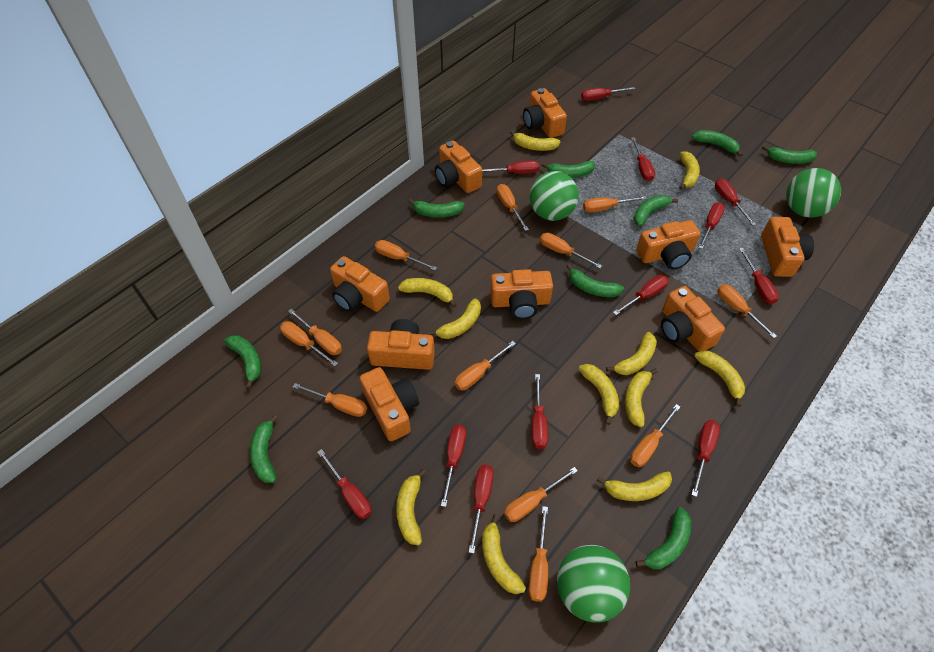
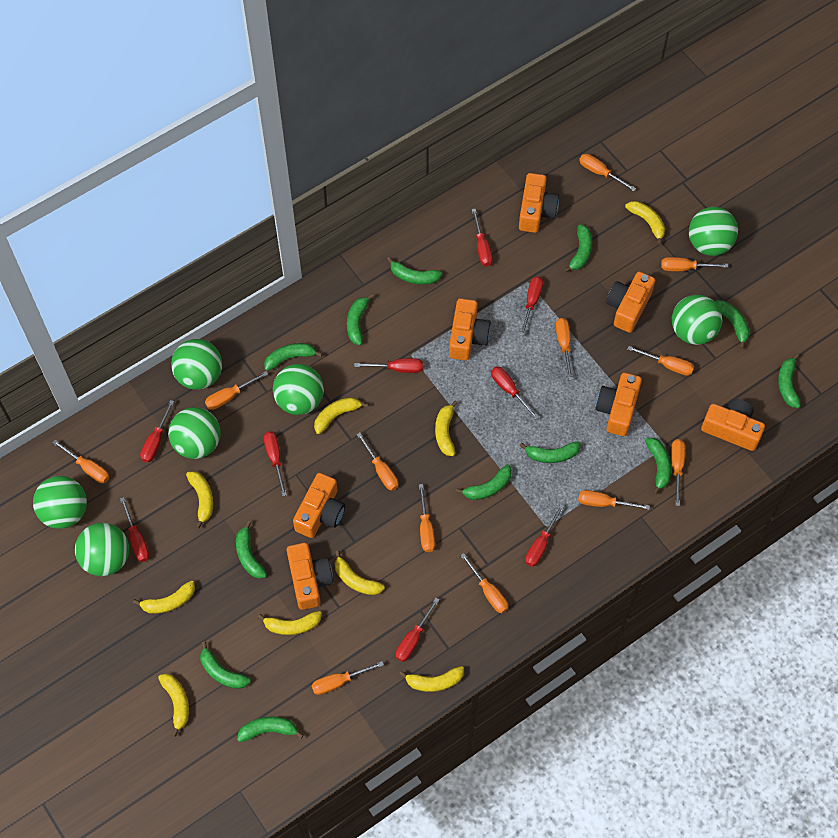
green ball: [530,171,579,221] [557,545,630,623] [786,168,841,218] = 3 -> [33,476,87,529] [75,523,129,576] [168,407,221,459] [171,339,222,390] [273,364,324,415] [672,295,722,345] [689,207,738,256] = 7
green banana: [224,335,261,389] [250,414,278,483] [408,199,465,218] [541,161,595,178] [567,264,624,297] [634,195,678,226] [636,507,691,569] [692,130,743,157] [762,145,817,164] = 9 -> [200,642,251,689] [236,521,267,579] [237,717,304,742] [264,343,323,371] [347,294,374,345] [387,257,442,285] [456,465,512,500] [520,441,581,463] [564,224,592,273] [645,438,671,495] [715,300,750,349] [778,354,801,408] = 12
orange camera: [330,256,390,312] [360,367,419,441] [367,319,435,370] [435,141,482,193] [490,269,553,319] [523,88,567,138] [636,220,700,270] [661,286,725,351] [761,217,814,277] = 9 -> [287,543,333,610] [293,473,345,538] [449,298,491,361] [519,173,559,233] [595,373,642,436] [606,272,655,333] [701,399,765,451] = 7
red screwdriver: [317,449,371,519] [441,425,466,507] [469,465,494,554] [482,160,539,174] [532,374,548,449] [581,87,636,101] [613,275,668,315] [631,137,655,181] [691,420,720,497] [698,202,725,249] [715,179,756,226] [739,248,779,304] = 12 -> [120,497,149,562] [140,400,174,463] [263,431,287,496] [354,358,423,373] [396,598,439,662] [472,209,493,266] [491,367,539,419] [520,277,543,336] [525,505,564,567] = 9
yellow banana: [396,469,426,545] [398,278,456,308] [429,298,481,339] [482,514,526,594] [510,130,560,151] [579,364,619,425] [597,471,672,501] [606,332,657,375] [625,368,658,427] [679,151,700,190] [694,350,745,407] = 11 -> [133,581,195,614] [158,673,189,737] [186,471,213,528] [257,611,322,635] [314,397,368,434] [335,551,385,595] [399,666,464,692] [435,400,458,456] [625,201,665,245] = 9

